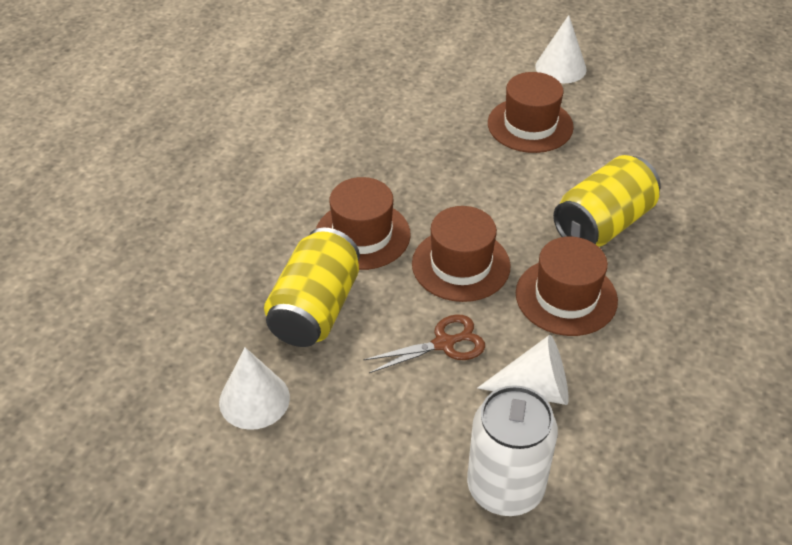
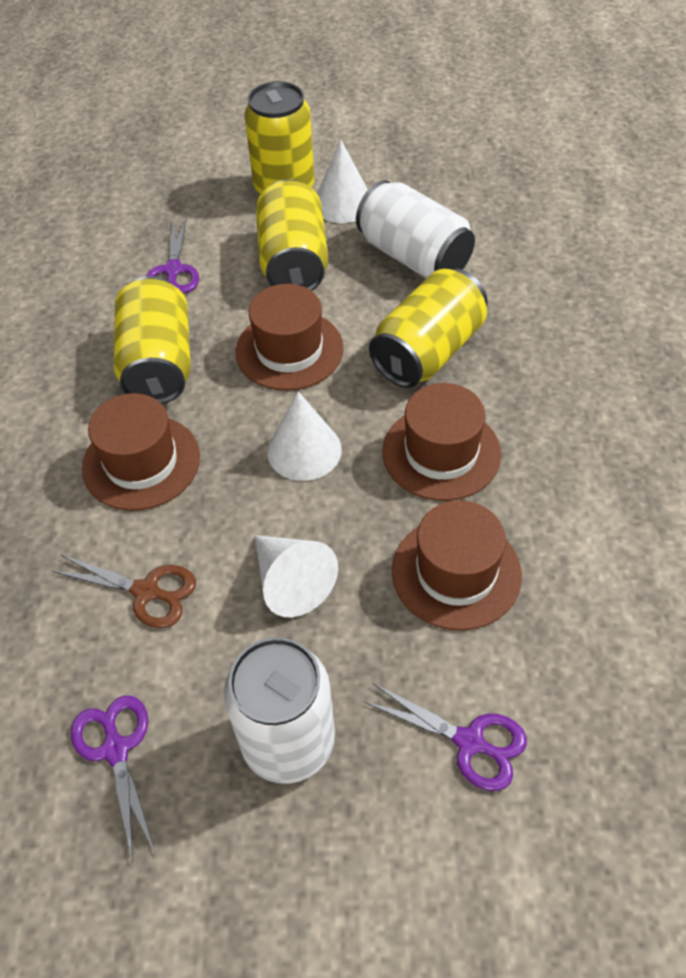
purple scissors: none = 0 -> [71,696,155,862] [146,216,199,293] [363,683,527,791] = 3
white can: [467,385,558,516] = 1 -> [224,637,335,784] [356,180,475,278] = 2
yellow can: [264,228,360,347] [553,155,661,247] = 2 -> [114,276,191,404] [245,81,315,194] [256,179,328,291] [369,268,488,388] = 4

